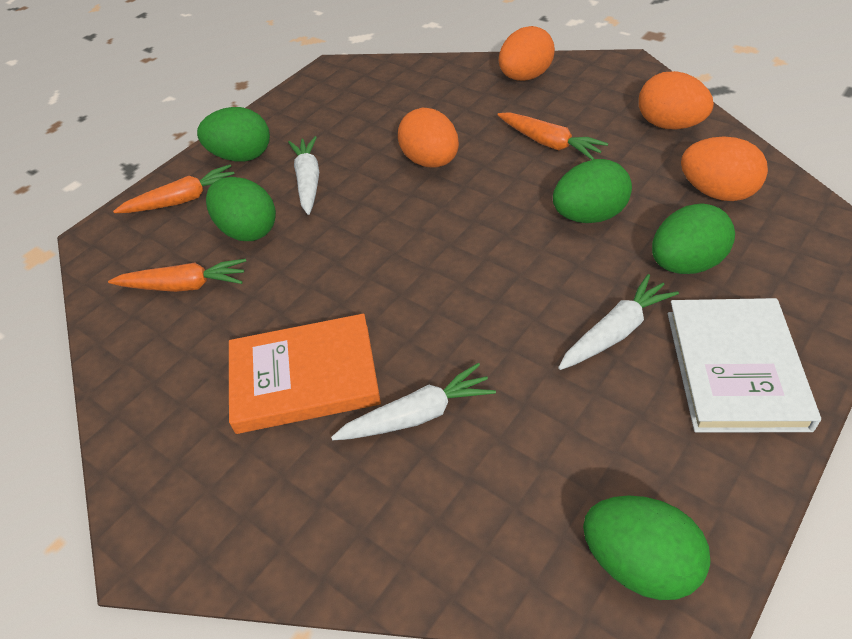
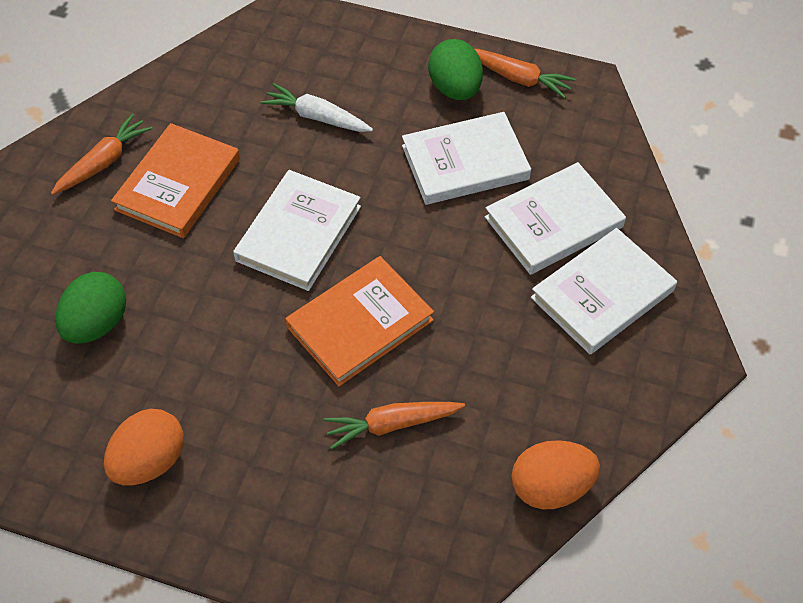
green egg: [197,107,270,162] [206,177,276,241] [553,159,632,223] [583,495,710,600] [652,203,735,274] = 5 -> [55,272,126,344] [428,39,483,100] = 2
orange book: [229,314,381,434] = 1 -> [111,123,240,238] [285,256,434,386] = 2
orange egg: [398,108,459,167] [499,26,555,81] [639,71,714,129] [681,136,768,201] = 4 -> [104,409,184,485] [511,440,600,509] = 2
white book: [668,298,821,432] = 1 -> [233,170,361,291] [402,112,531,205] [485,162,626,275] [531,228,677,355] = 4
white carrot: [288,136,319,215] [331,363,496,440] [558,274,679,370] = 3 -> [260,83,373,132] = 1

